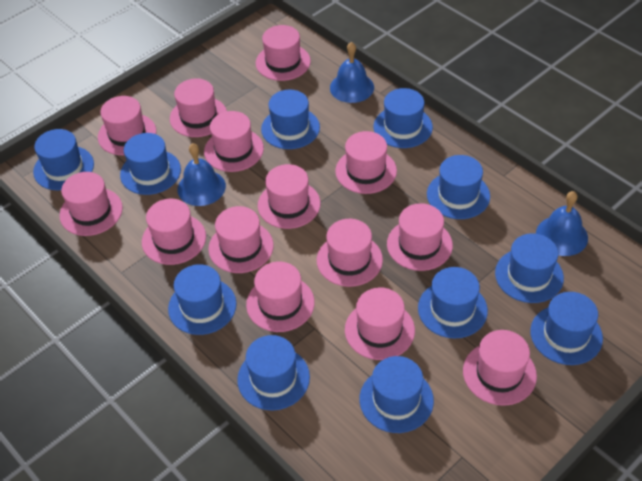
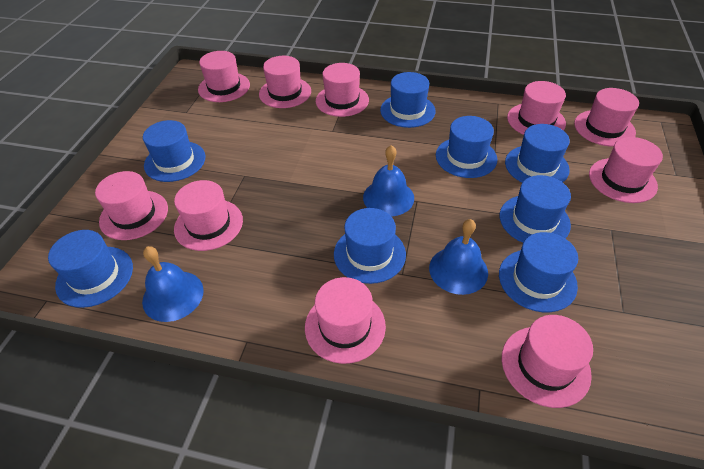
blue hat: [33,129,94,190] [120,133,181,195] [168,264,237,335] [237,335,310,411] [261,90,320,149] [360,356,434,433] [374,88,433,148] [418,267,488,338] [427,155,490,219] [495,233,564,303] [530,292,603,365] = 11 -> [48,230,133,308] [143,120,205,182] [334,208,406,284] [380,72,436,128] [436,116,497,178] [499,232,578,312] [500,175,571,243] [505,124,570,183] = 8
pink hat: [60,172,123,236] [98,96,156,155] [142,199,206,265] [170,78,227,137] [204,111,264,172] [208,206,274,273] [246,262,315,332] [256,25,311,81] [258,164,321,229] [317,219,383,287] [335,131,397,194] [345,287,415,360] [387,203,453,271] [463,330,537,406] = 14 -> [95,171,168,240] [174,180,243,251] [198,51,250,102] [259,56,311,108] [305,277,386,364] [316,63,369,117] [502,315,593,408] [507,81,566,135] [574,88,639,147] [589,137,663,203] = 10

